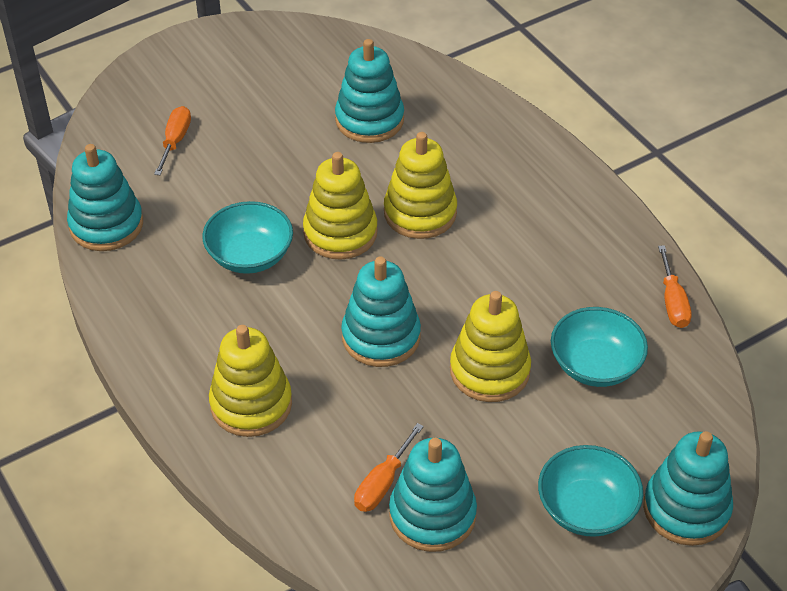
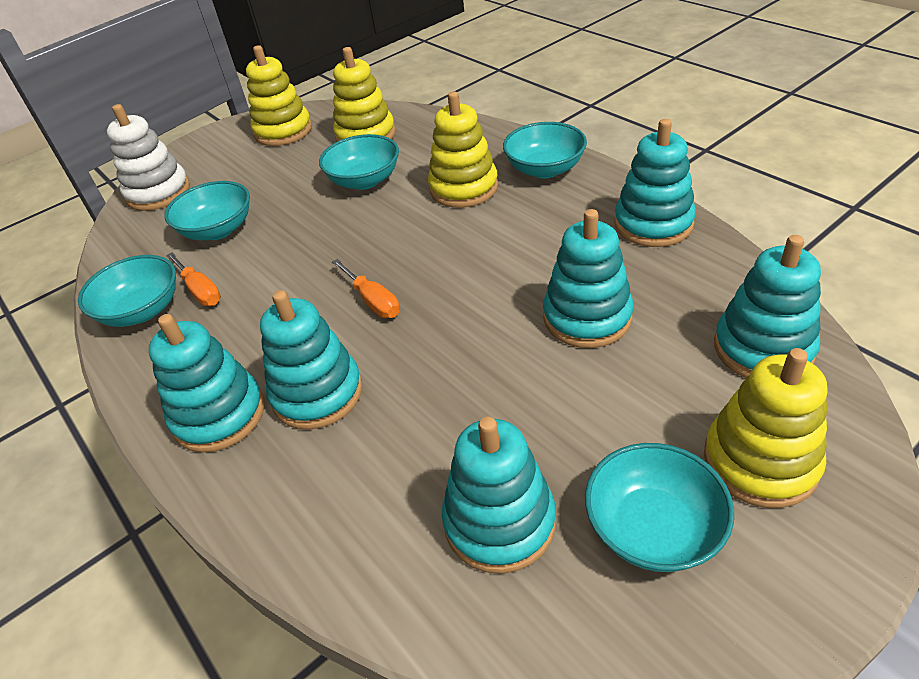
orange screwdriver: [154,106,191,175] [354,423,424,512] [658,245,692,328] = 3 -> [166,252,221,306] [332,259,400,318] = 2
turquoise bowl: [202,201,293,274] [538,445,643,537] [551,307,648,387] = 3 -> [78,255,176,327] [164,181,250,241] [319,134,399,190] [503,122,587,178] [585,443,734,572] = 5
turquoise stacking toy: [67,144,143,251] [335,39,404,143] [341,256,421,367] [389,438,477,552] [643,431,733,546] = 5 -> [149,314,265,453] [260,290,362,429] [441,417,556,574] [543,209,634,348] [614,119,696,247] [714,235,821,378] = 6
white stacking toy: none = 0 -> [107,104,190,211] = 1

